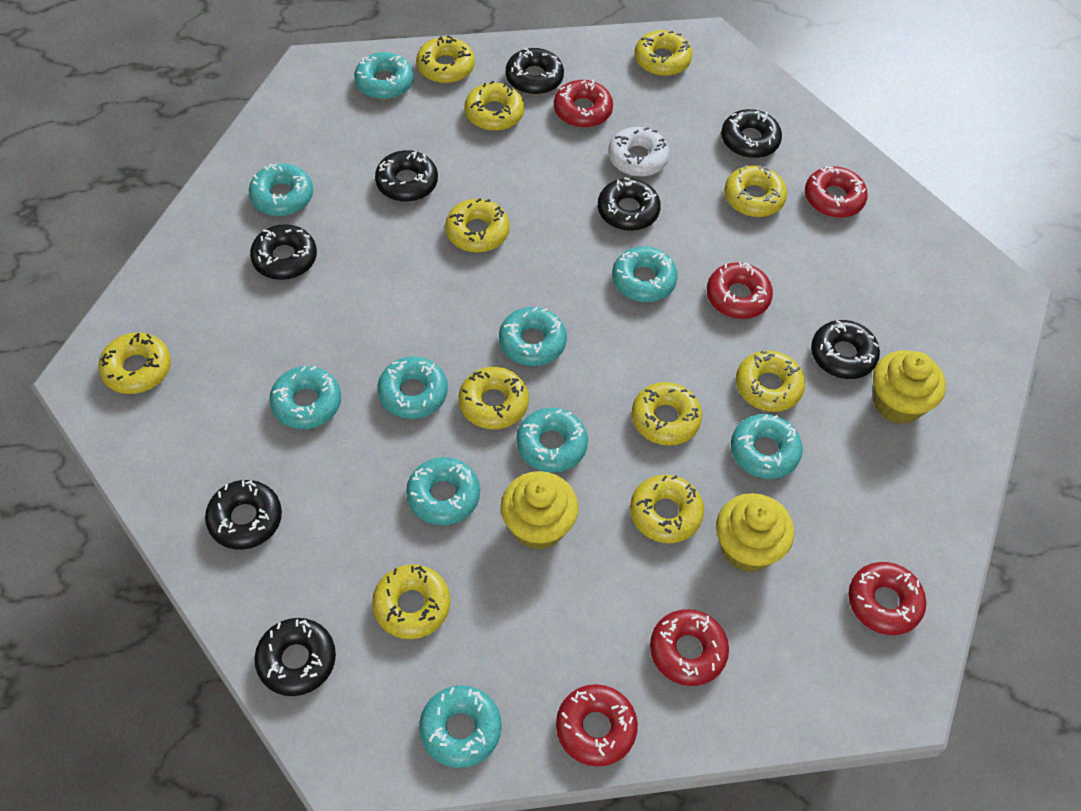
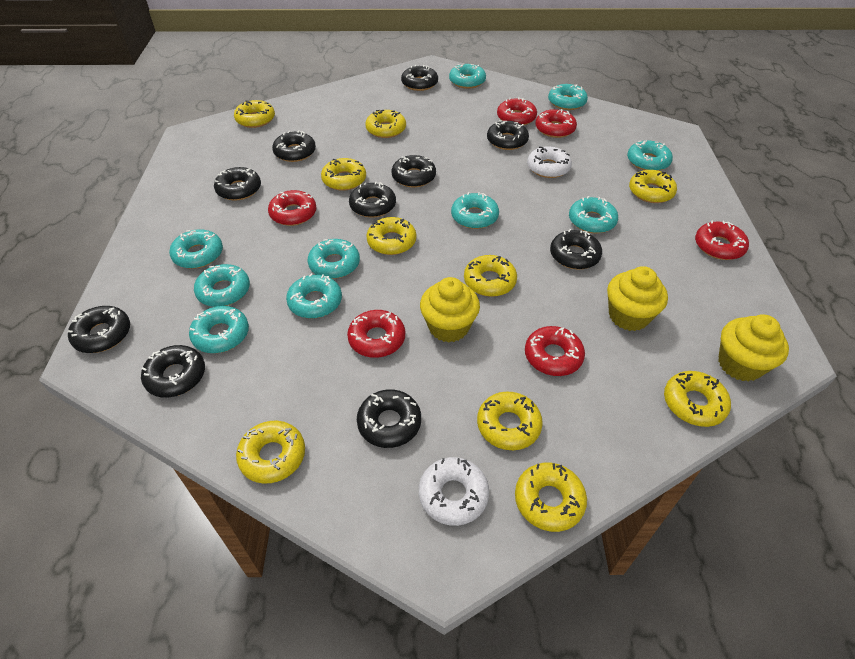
black donut: [205,480,282,549] [250,224,317,280] [254,618,336,696] [375,150,438,202] [506,48,564,95] [598,177,661,231] [721,109,782,158] [811,320,880,379] = 8 -> [68,306,130,353] [141,345,205,398] [214,167,261,201] [272,130,316,162] [349,182,396,218] [357,389,421,448] [392,155,436,187] [401,65,438,91] [487,121,529,150] [550,229,602,269] = 10
white donut: [608,127,670,177] = 1 -> [419,457,489,526] [527,146,572,178] = 2
yellow donut: [98,332,171,394] [372,565,450,639] [416,36,475,83] [445,198,510,252] [459,367,529,429] [464,81,524,131] [630,475,704,543] [632,382,702,445] [635,30,692,76] [724,165,787,217] [736,351,805,412] = 11 -> [234,100,275,128] [236,421,305,484] [321,158,366,191] [365,110,406,138] [366,217,416,255] [464,255,517,297] [477,391,543,450] [515,463,587,532] [629,170,677,203] [664,371,731,427] = 10

